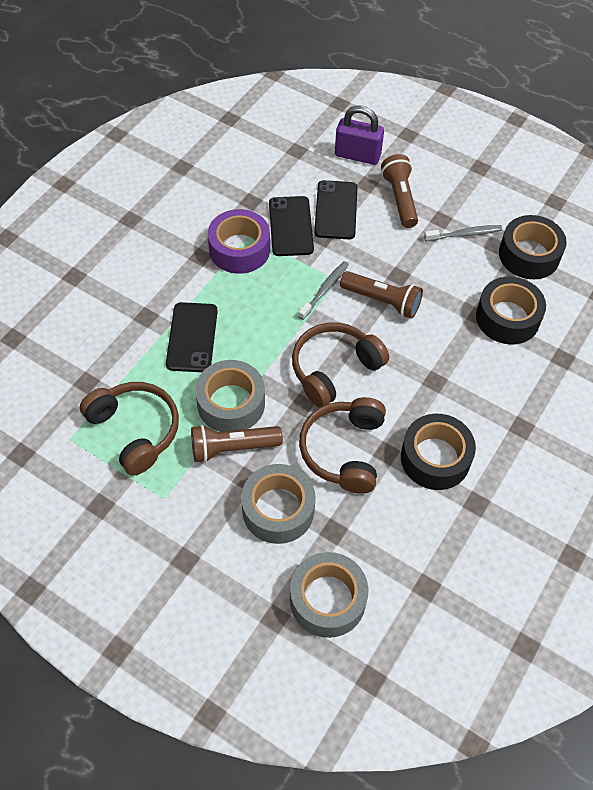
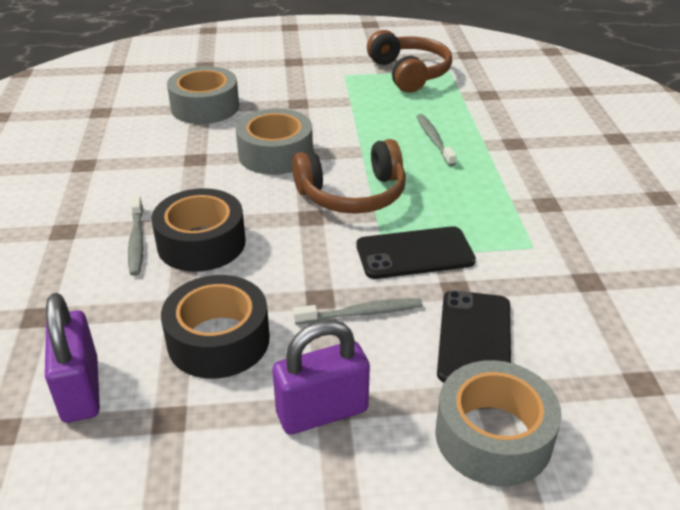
black phone: [166,302,218,372] [269,196,314,256] [314,180,357,239] = 3 -> [356,226,476,279] [437,291,511,382] = 2
black tape: [401,414,476,490] [476,277,546,344] [499,215,567,279] = 3 -> [151,188,246,272] [161,275,270,379] = 2
brown flashlight: [191,425,283,463] [340,271,423,319] [381,154,418,228] = 3 -> none = 0
brown headphones: [80,382,179,476] [292,322,389,408] [299,397,386,494] = 3 -> [292,139,406,214] [367,30,452,93] = 2
grey toothbrush: [298,261,349,320] [424,225,502,242] = 2 -> [128,196,144,276] [293,298,423,325] [416,114,457,166] = 3
purple padlock: [335,105,384,165] = 1 -> [45,293,100,423] [273,320,370,435] = 2
purple tape: [208,209,270,274] = 1 -> none = 0

